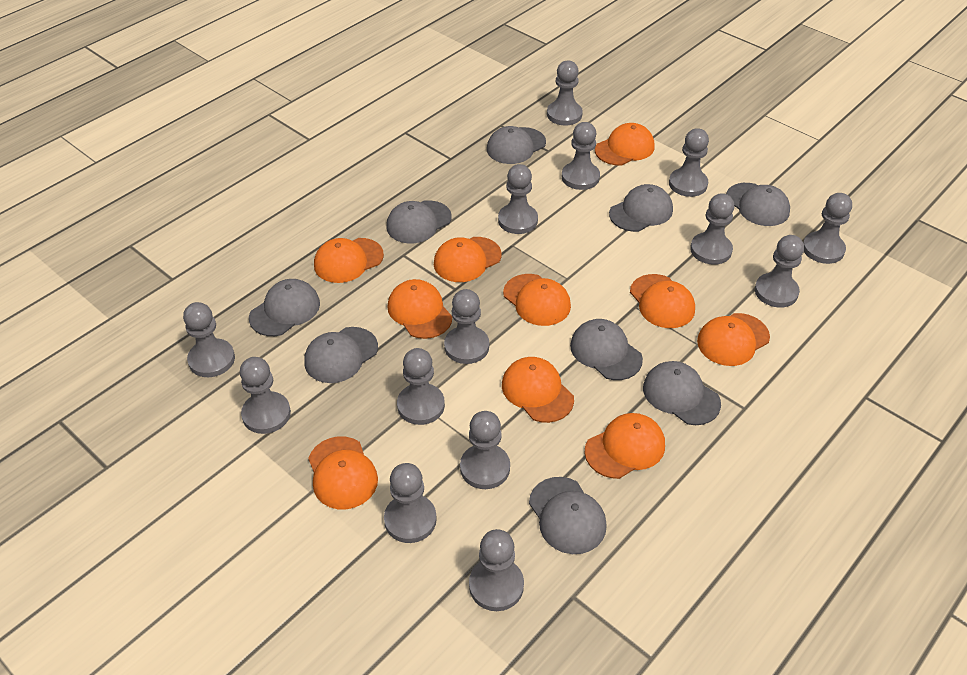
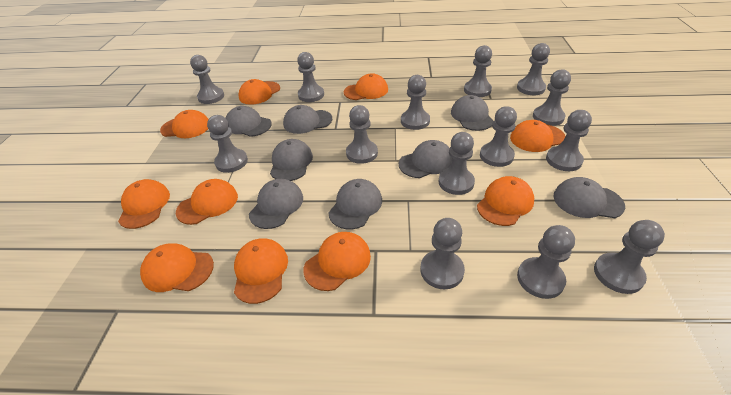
grey cap: [249,279,320,336] [304,327,378,383] [386,200,452,243] [487,126,546,164] [529,477,607,554] [570,319,643,380] [609,184,673,232] [643,361,721,425] [726,183,790,226] = 9 -> [226,106,272,137] [249,179,303,229] [270,139,313,181] [283,105,332,134] [328,179,382,229] [399,140,453,178] [451,95,493,131] [554,177,625,218] = 8

